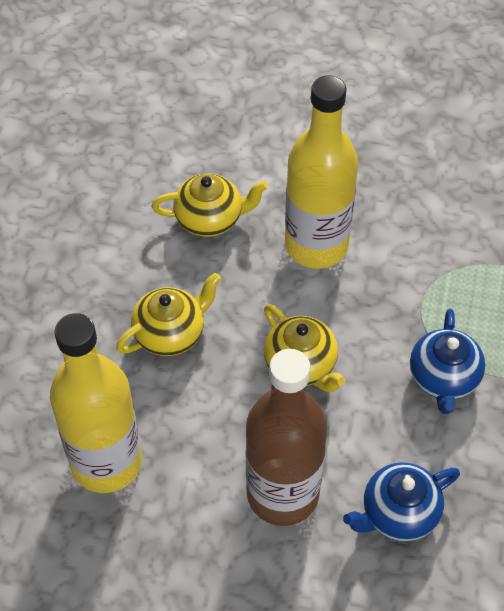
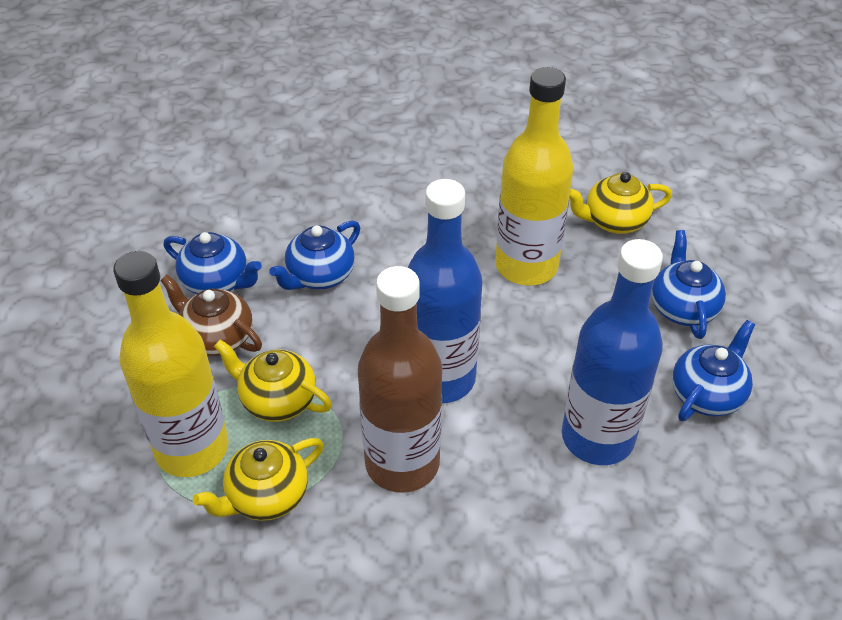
blue bottle: none = 0 -> [408,179,482,403] [562,239,663,465] = 2
blue teapot: [343,462,460,542] [410,308,485,414] = 2 -> [164,232,262,294] [269,220,360,290] [652,230,726,339] [672,320,755,421] = 4
brown teapot: none = 0 -> [160,275,262,356] = 1

